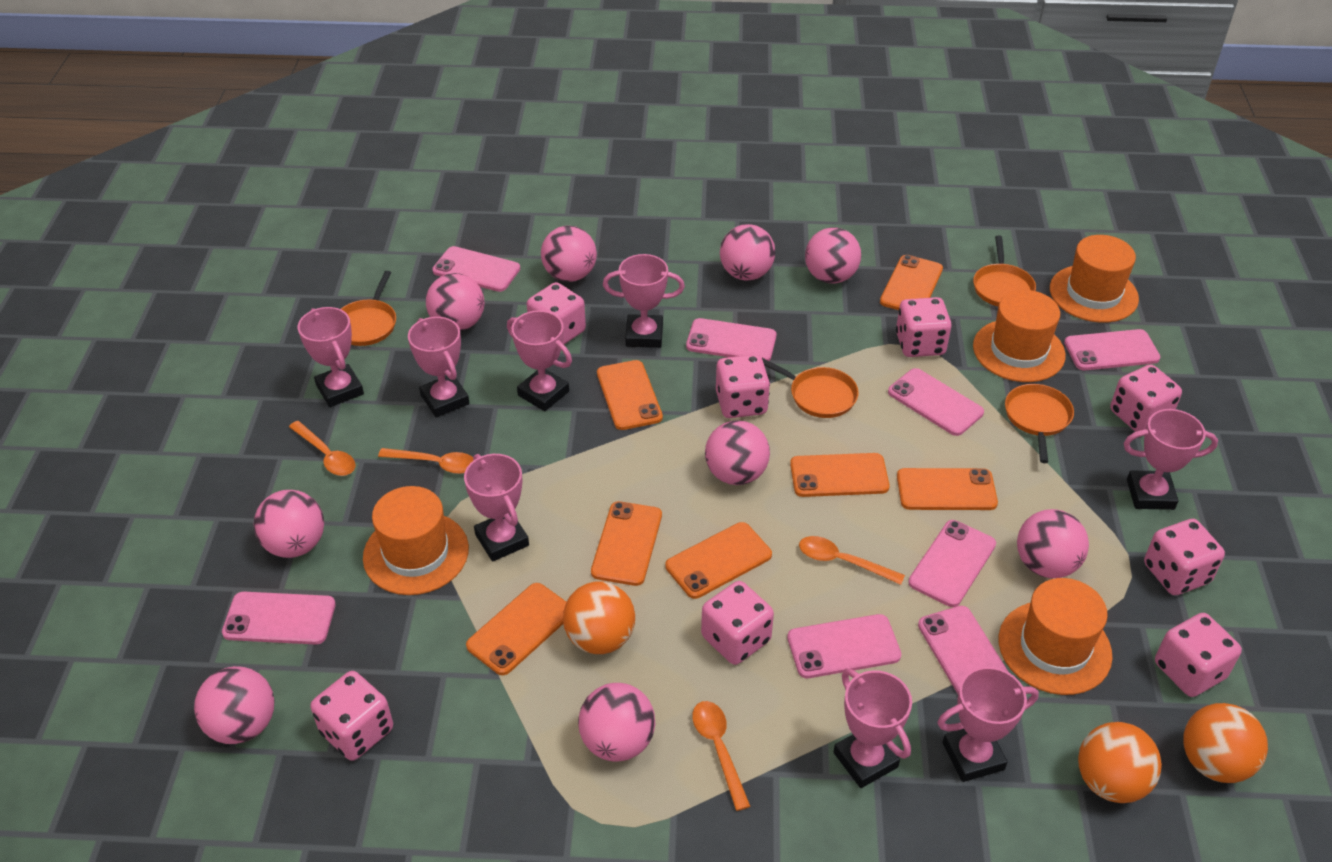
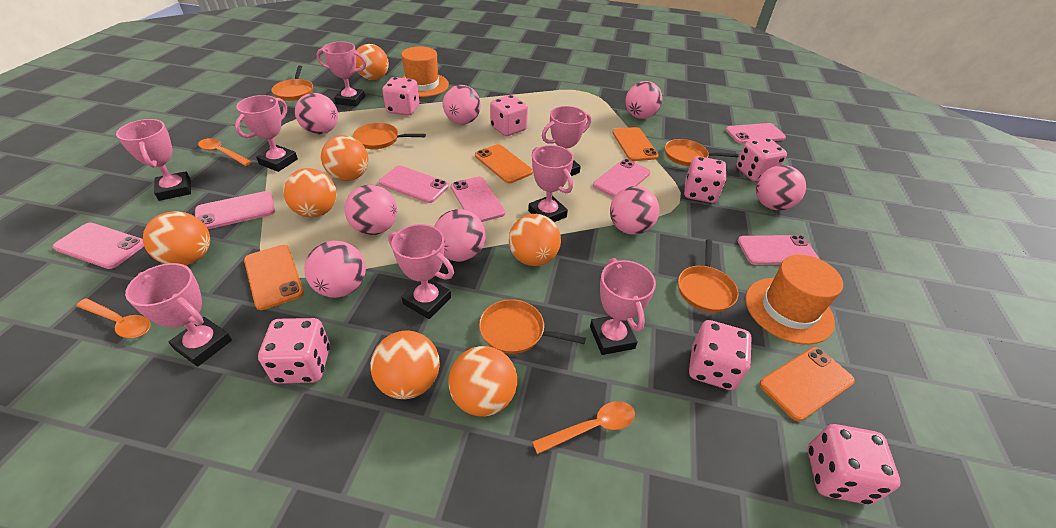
orange ball: [563,581,635,654] [1078,722,1162,803] [1183,703,1268,783] = 3 -> [143,211,210,265] [283,168,337,217] [321,135,368,181] [356,44,389,80] [370,331,440,399] [448,346,517,416] [509,214,561,266] = 7
orange hat: [363,486,469,595] [973,290,1066,382] [999,578,1113,695] [1050,235,1139,323] = 4 -> [401,46,449,97] [745,255,843,345] = 2
orange pan: [341,271,396,346] [761,357,859,418] [973,236,1036,306] [1005,384,1074,463] = 4 -> [271,66,313,101] [353,123,426,149] [479,299,586,354] [665,139,739,166] [678,239,739,312] = 5
orange phone: [466,583,566,675] [591,501,662,586] [597,360,663,430] [666,522,772,599] [790,453,890,497] [880,255,943,310] [897,468,998,510] = 7 -> [244,245,304,310] [475,144,533,183] [612,127,659,161] [759,347,855,421] = 4
orange spoon: [289,421,355,476] [378,448,473,474] [692,701,750,811] [799,536,905,585] = 4 -> [76,298,151,338] [198,138,252,166] [532,401,635,454] = 3
pink ball: [194,666,274,744] [254,490,324,558] [426,273,484,331] [541,226,597,282] [578,683,655,761] [705,420,770,485] [720,224,776,280] [805,227,861,284] [1017,509,1089,578] = 9 -> [295,93,338,134] [304,241,366,298] [345,185,397,235] [434,209,486,262] [443,85,481,124] [610,186,659,235] [626,81,662,119] [756,165,806,210] = 8
pink dice: [311,671,393,761] [527,282,586,344] [701,581,774,665] [716,354,770,418] [896,297,952,357] [1110,364,1182,432] [1144,519,1225,595] [1155,613,1242,697] = 8 -> [258,318,330,384] [382,77,419,116] [490,95,528,136] [684,156,726,203] [689,320,752,390] [736,138,787,181] [808,424,901,505] = 7
pink phone: [222,592,336,645] [432,246,520,292] [686,318,777,361] [787,614,901,678] [888,368,984,436] [908,520,996,607] [918,606,1008,694] [1064,329,1160,370] = 8 -> [53,223,144,269] [195,191,275,229] [379,165,449,203] [451,177,505,222] [593,159,651,197] [726,123,786,144] [738,235,819,265] = 7

